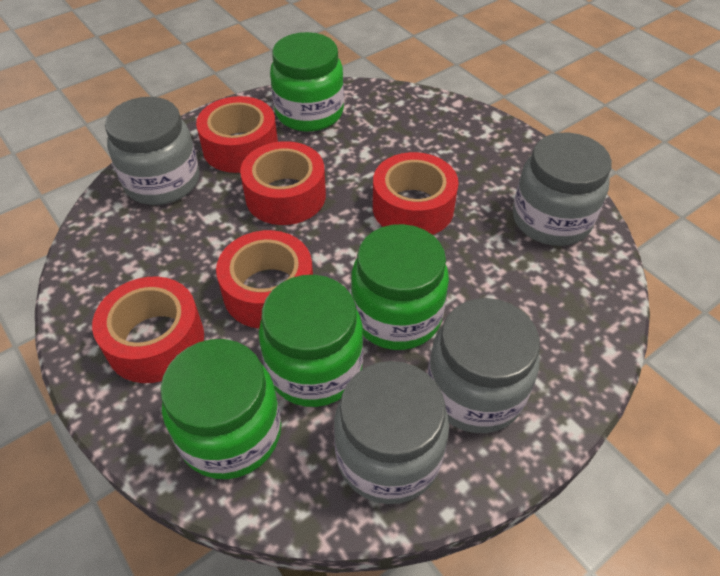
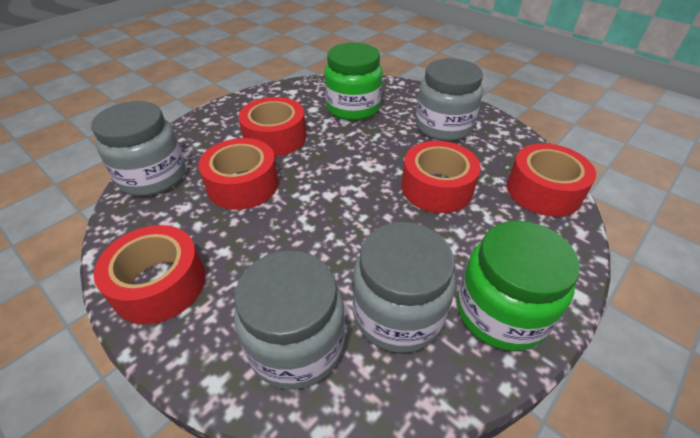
green jar: [160,339,281,479] [259,275,363,407] [270,32,344,132] [351,224,449,350] = 4 -> [324,43,383,121] [457,221,580,351] = 2

